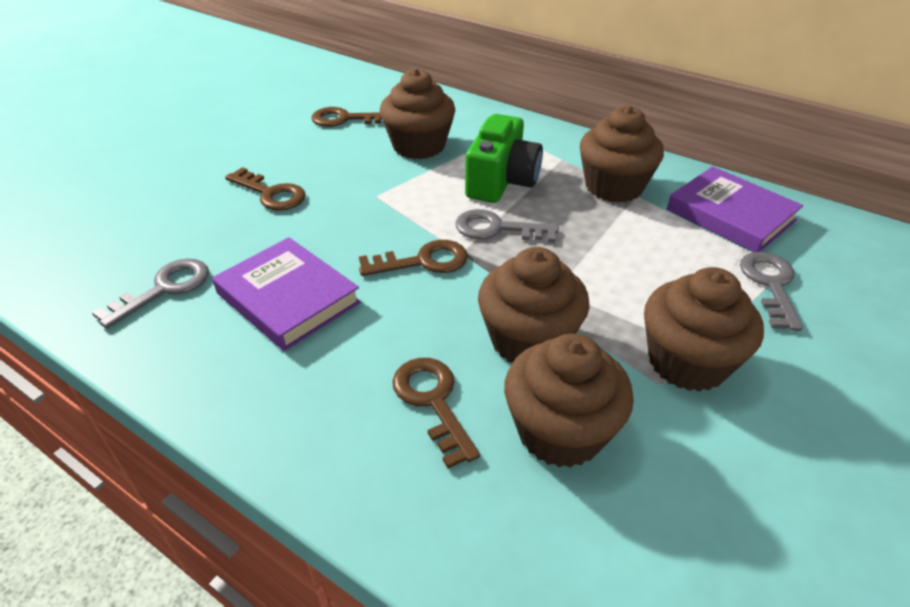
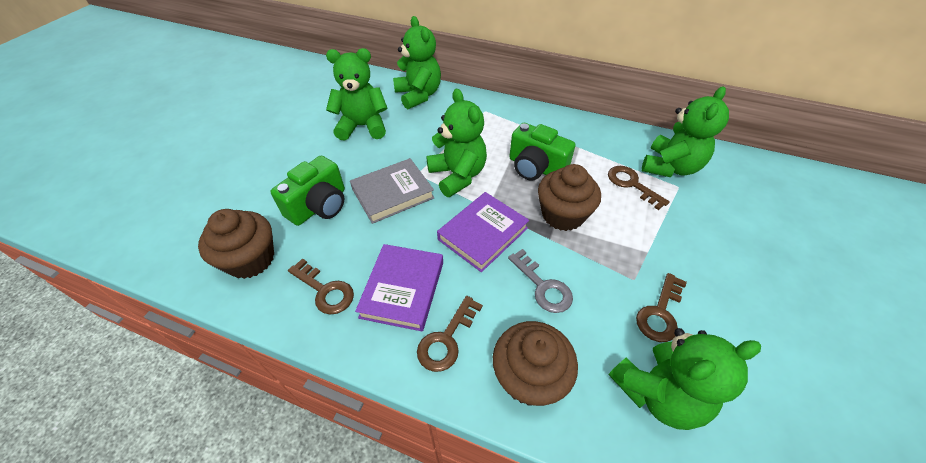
brown cupcake: [380,68,455,159] [478,247,590,362] [504,334,634,468] [580,105,664,203] [644,267,764,392] = 5 -> [198,209,274,279] [493,321,578,406] [538,164,601,231] = 3
green camera: [465,114,543,203] = 1 -> [270,156,345,226] [509,123,576,181] = 2
green teddy bear: none = 0 -> [326,48,388,141] [393,16,441,109] [426,89,487,197] [609,328,761,430] [642,86,729,177] = 5
grey book: none = 0 -> [350,158,434,224] = 1
grey key: [92,258,209,329] [455,209,559,243] [740,252,803,331] = 3 -> [508,249,573,313] = 1

